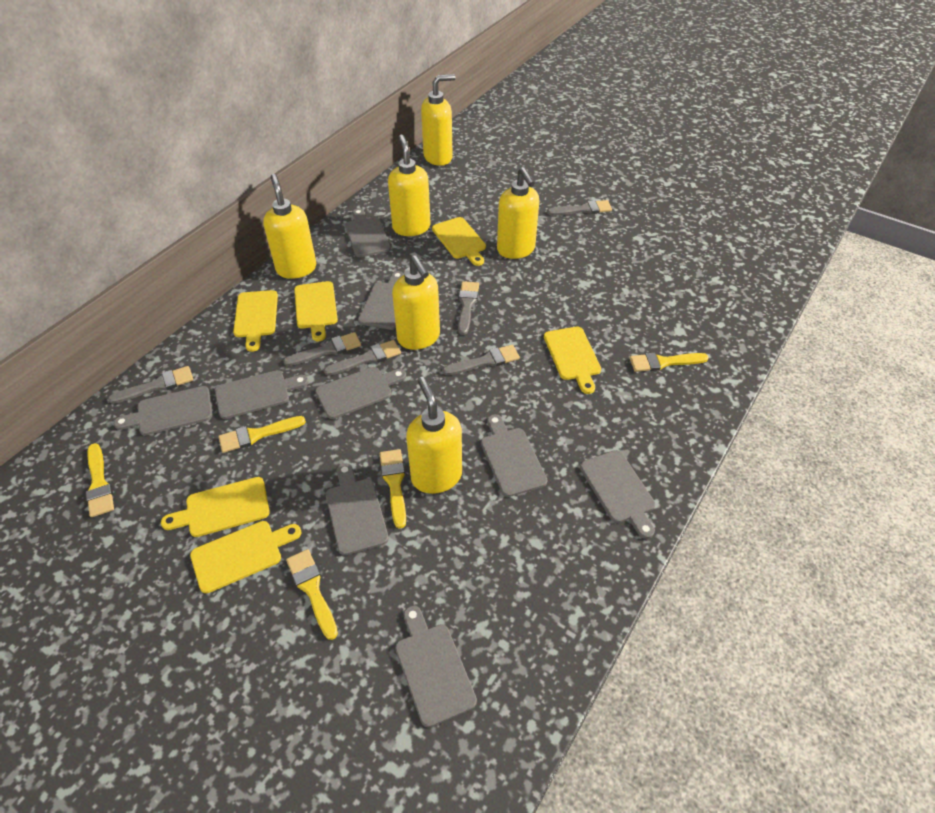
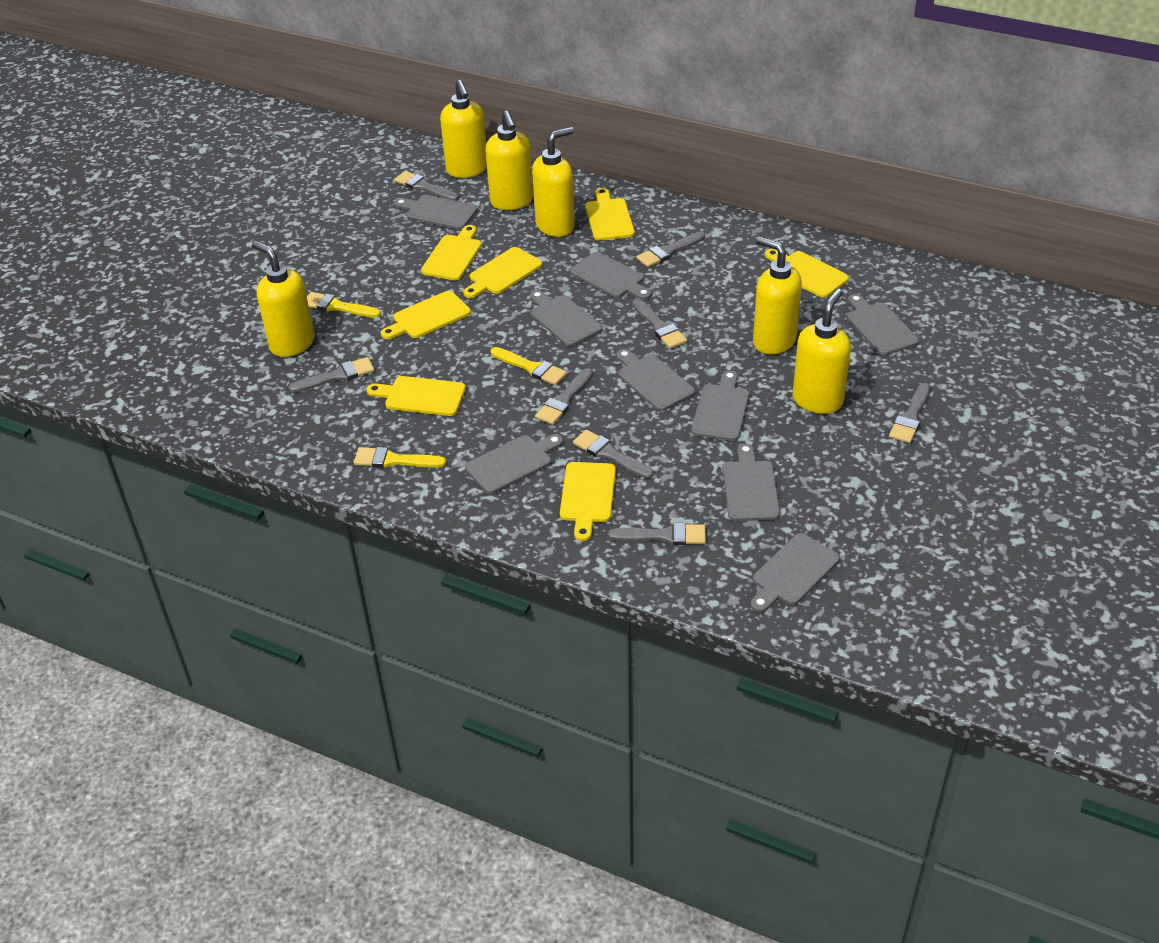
grey brush: [108,366,193,404] [283,332,361,366] [324,340,401,376] [442,345,520,375] [458,281,479,335] [547,200,612,216] = 6 -> [289,357,375,393] [394,171,459,201] [535,368,593,425] [573,430,653,479] [608,523,706,545] [632,298,687,349] [636,232,705,267] [889,383,930,443] = 8
yellow brush: [86,443,114,517] [218,416,306,453] [286,549,338,640] [380,449,406,529] [630,353,709,372] = 5 -> [307,292,381,318] [354,447,446,468] [491,347,567,385] = 3
yellow cutting board: [161,477,270,537] [190,521,301,593] [233,290,278,352] [294,281,338,341] [432,217,486,266] [544,327,601,394] = 6 -> [367,376,466,416] [381,291,471,339] [421,225,482,281] [463,247,542,298] [560,462,616,541] [585,188,635,241] [765,249,849,298] = 7

